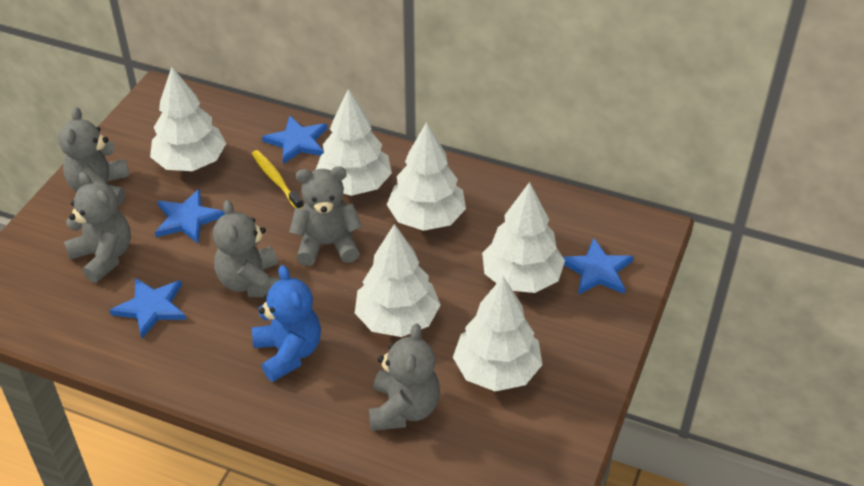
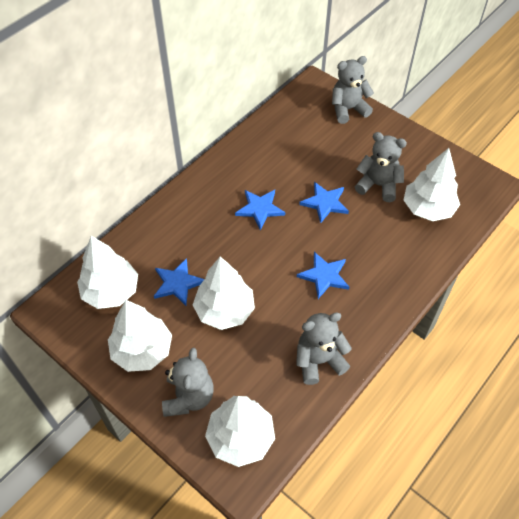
blue teddy bear: [252,265,321,382] = 1 -> none = 0
grey teddy bear: [59,107,129,206] [64,172,131,283] [213,200,281,297] [289,166,362,266] [369,324,440,431] = 5 -> [162,348,214,417] [296,312,352,385] [332,56,374,124] [355,132,407,202] = 4
white tree: [150,67,226,171] [316,89,392,196] [355,224,440,337] [387,122,466,231] [453,276,543,391] [482,182,565,293] = 6 -> [77,236,138,309] [108,300,172,372] [193,256,255,330] [205,396,275,467] [404,148,460,221] = 5
yellow toothbrush: [252,150,303,209] = 1 -> none = 0

